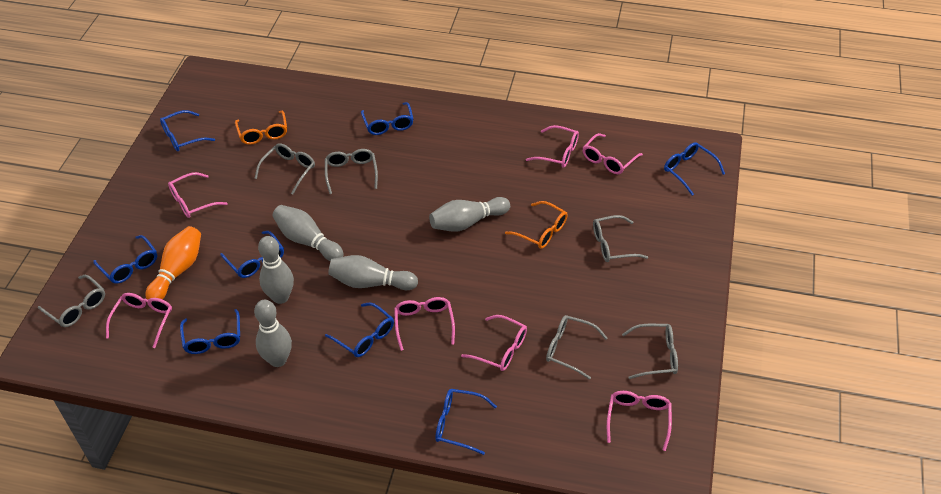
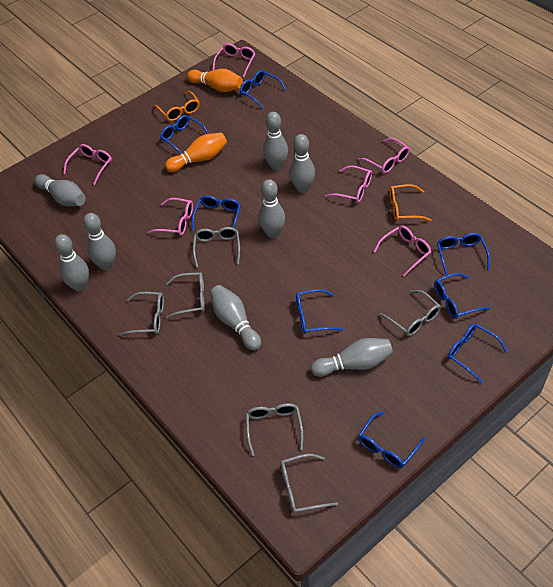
grey bowling pin: [254,300,292,367] [258,236,294,304] [272,205,343,261] [328,255,418,290] [429,197,510,232] = 5 -> [34,174,86,206] [54,234,89,292] [83,213,116,271] [210,285,261,351] [258,179,285,238] [263,112,288,170] [289,134,315,193] [311,338,393,377] = 8
orange bowling pin: [145,226,201,300] = 1 -> [165,132,227,172] [187,69,243,92] = 2
pink glasses: [106,293,172,348] [168,172,228,218] [394,297,455,351] [461,315,527,371] [526,125,579,168] [583,133,643,174] [607,391,672,451] = 7 -> [63,144,112,185] [148,198,193,236] [212,43,256,77] [325,165,372,203] [358,138,410,173] [373,225,431,277] = 6

